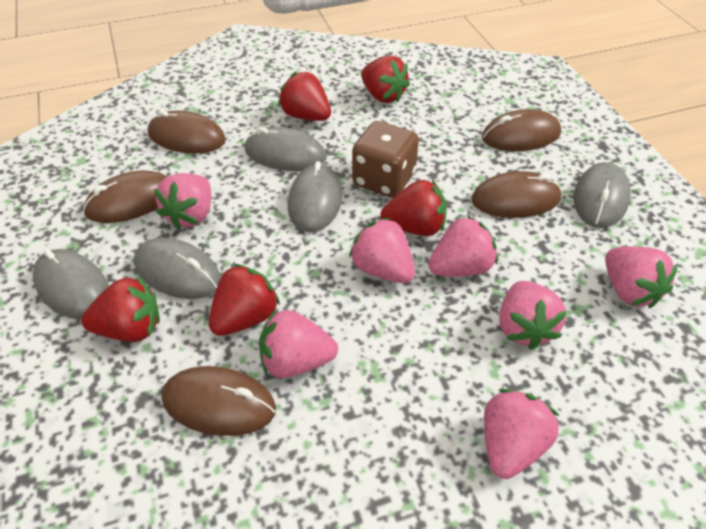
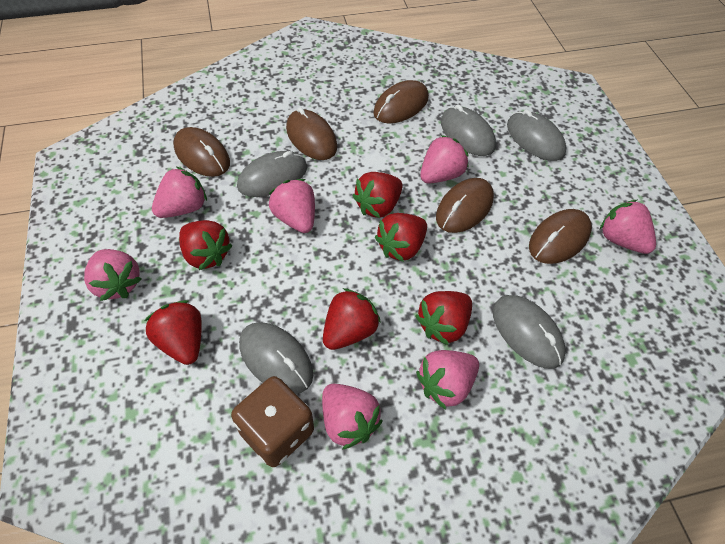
red strawberry: [81,276,160,342] [209,264,280,336] [278,72,331,121] [361,55,410,103] [381,180,447,236] = 5 -> [144,300,202,365] [179,220,233,270] [323,288,381,350] [353,172,403,218] [375,213,427,262] [416,291,472,346] = 6

